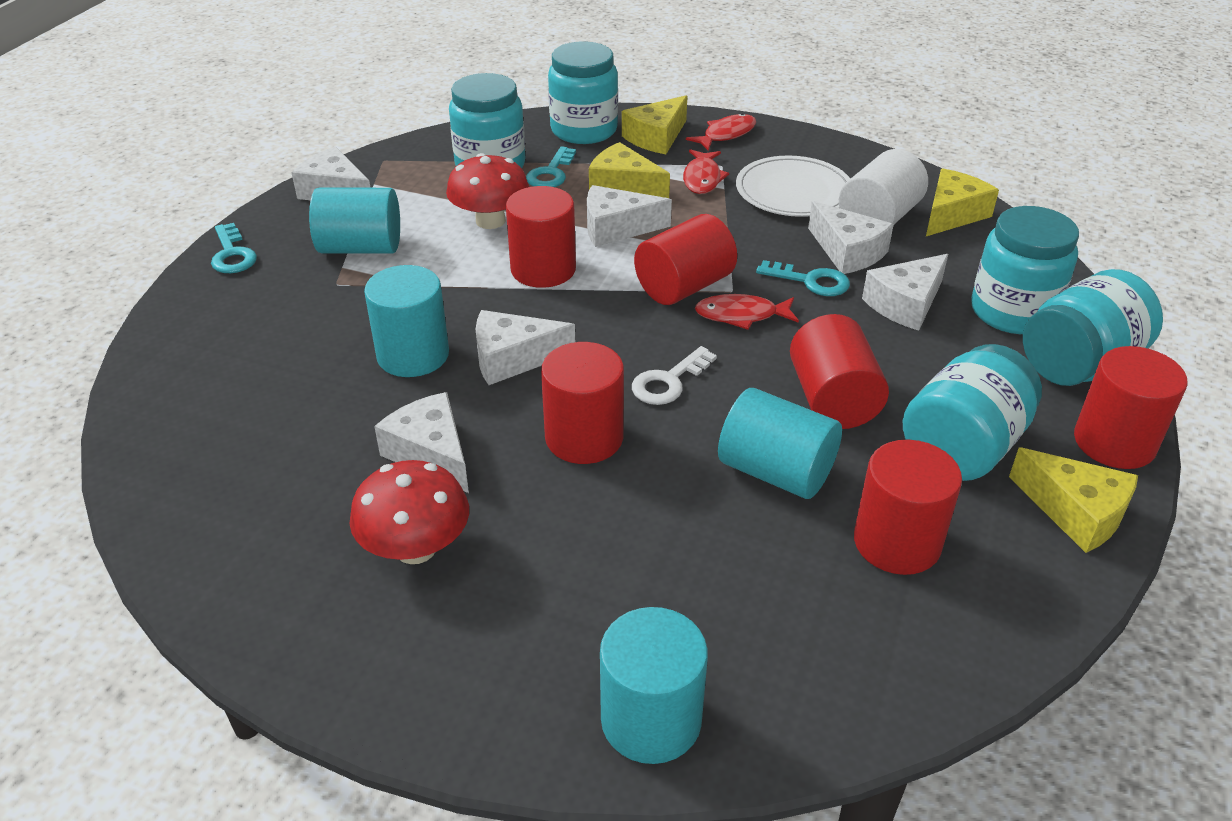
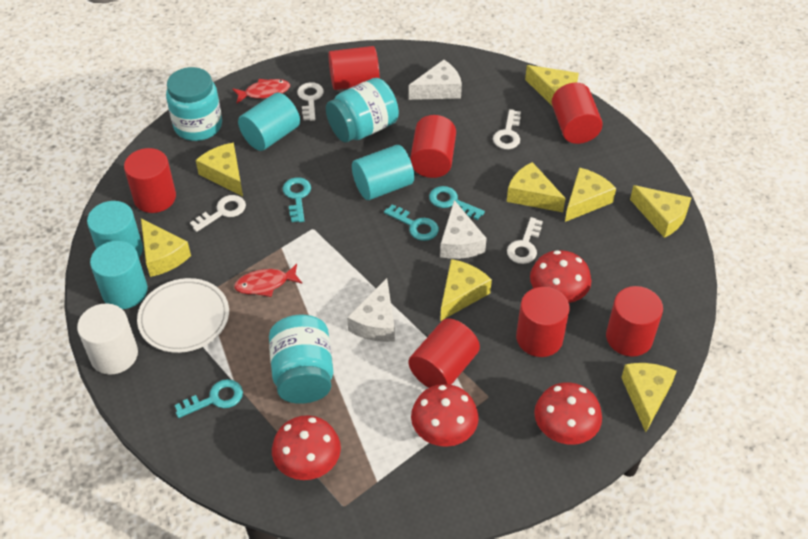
red cylinder: [506,186,576,288] [541,342,624,464] [634,214,737,305] [790,314,889,429] [854,440,962,575] [1074,346,1188,469] = 6 -> [124,148,176,213] [328,46,380,90] [408,319,480,388] [410,115,456,178] [516,287,570,357] [552,82,603,144] [606,286,663,357] = 7
red fish: [683,149,729,194] [686,113,756,151] [695,294,799,330] = 3 -> [232,79,290,103] [234,264,303,297] = 2
red mushroom: [349,460,469,564] [446,153,529,229] = 2 -> [272,415,341,480] [411,384,479,447] [530,250,591,303] [534,382,602,445] = 4
turquoise jar: [449,73,525,168] [548,42,618,144] [903,344,1042,481] [971,206,1079,334] [1023,269,1163,386] = 5 -> [166,67,222,141] [269,315,333,404] [326,78,399,143] = 3
turquoise key: [211,223,257,273] [526,146,576,187] [756,260,850,296] = 3 -> [175,379,243,418] [283,177,311,222] [384,204,439,241] [429,186,485,220] = 4
white cheese: [291,147,370,200] [374,392,469,493] [476,310,575,385] [587,185,672,247] [808,201,894,274] [862,254,948,331] = 6 -> [347,278,395,342] [409,60,462,100] [440,200,487,259] = 3
white key: [632,346,717,405] = 1 -> [190,195,246,232] [297,82,324,121] [493,109,521,149] [507,217,543,264] = 4
yellow cheese: [589,142,670,198] [622,95,687,154] [926,168,999,236] [1009,448,1138,553] = 4 -> [141,218,191,277] [196,143,243,196] [440,259,492,321] [507,162,566,212] [525,65,579,106] [565,167,616,222] [621,363,677,432] [630,185,691,238] = 8

